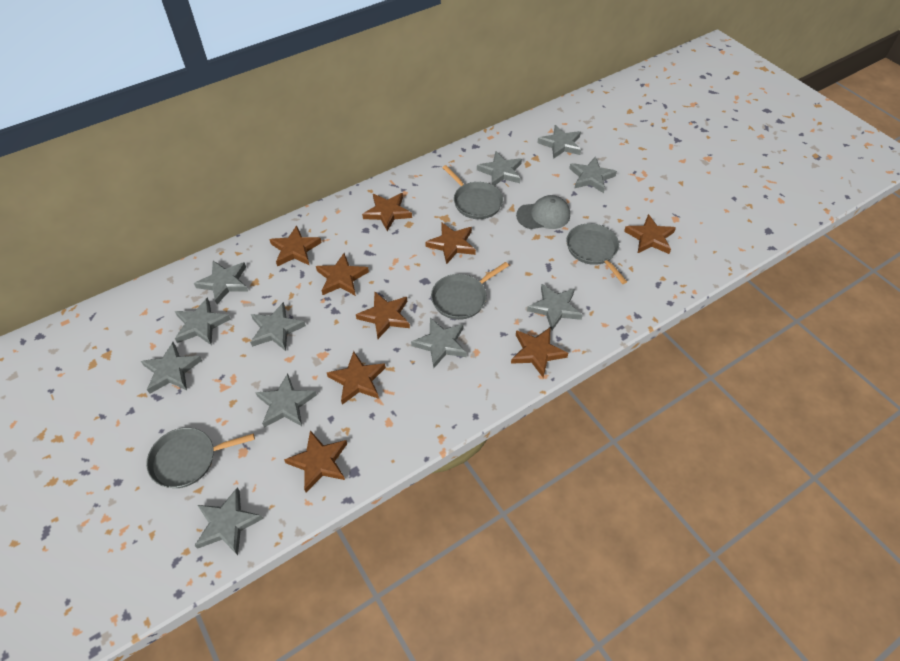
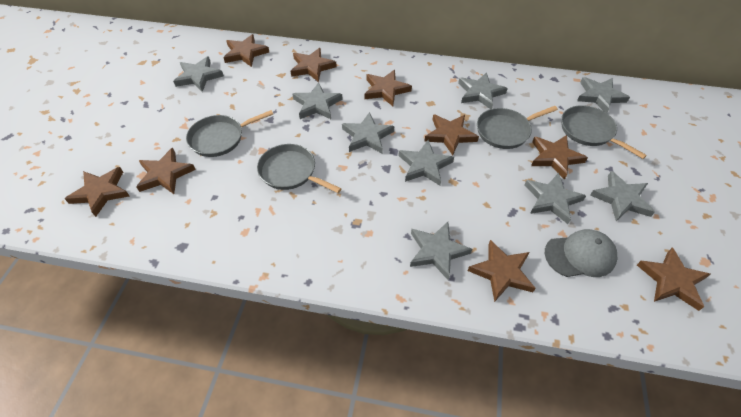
grey star: [141,342,202,394] [175,297,231,345] [194,261,248,304] [194,488,263,555] [250,302,306,351] [255,373,317,428] [411,318,467,368] [477,151,522,186] [527,284,583,330] [537,125,581,159] [569,157,617,193] = 11 -> [173,56,224,92] [293,82,343,119] [342,112,394,154] [398,140,454,186] [410,222,472,280] [458,72,508,109] [525,173,586,224] [577,77,630,113] [590,171,655,221] = 9

